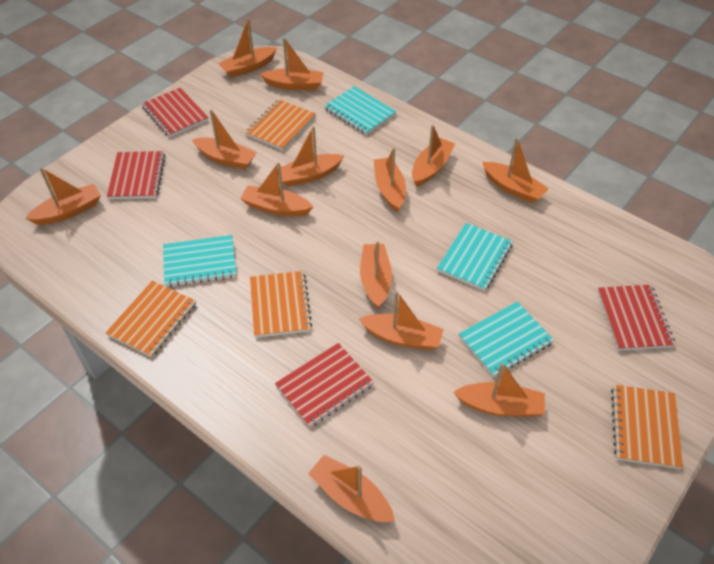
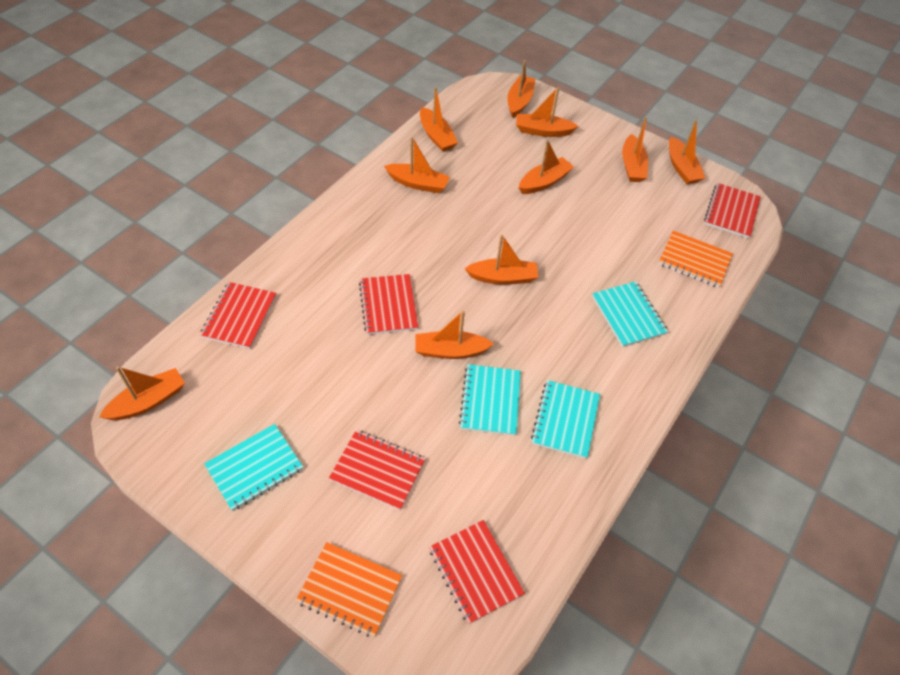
orange boat: [25,167,101,225] [192,109,257,169] [218,18,277,78] [240,162,313,216] [260,37,324,90] [277,126,344,187] [308,455,395,522] [359,291,443,350] [360,241,392,309] [374,147,406,212] [412,125,455,187] [453,363,545,417] [482,137,549,203] = 13 -> [99,366,185,420] [384,137,450,193] [415,310,494,359] [420,87,458,152] [464,234,538,285] [507,60,535,118] [516,87,578,137] [519,140,574,194] [622,117,648,182] [669,119,706,184] = 10
orange notebook: [106,281,196,358] [245,99,316,150] [250,271,312,338] [611,385,683,469] = 4 -> [296,542,402,637] [658,231,733,288] = 2
red notebook: [107,151,165,199] [141,88,209,137] [275,343,374,428] [598,285,675,351] = 4 -> [200,282,276,349] [329,430,425,510] [359,274,418,335] [429,520,525,624] [704,183,761,238] = 5

